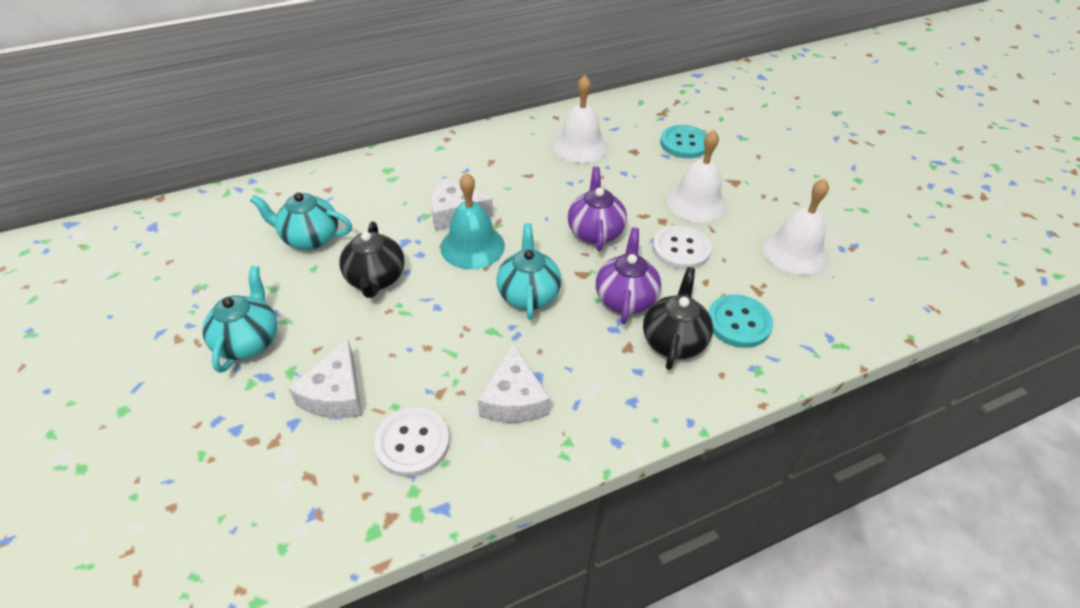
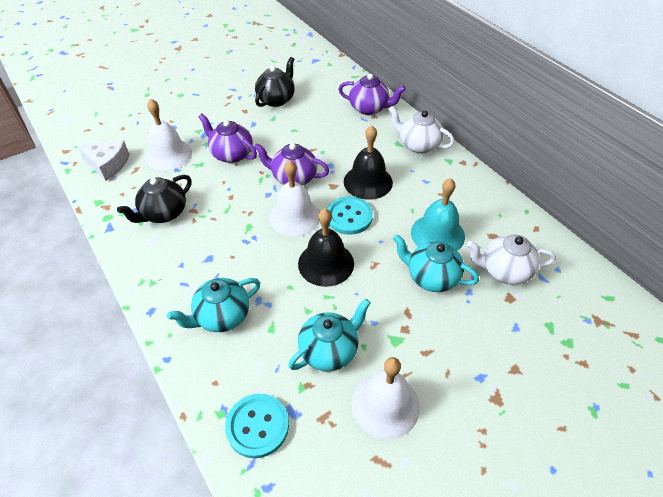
black bell: none = 0 -> [298,209,354,287] [344,125,393,200] = 2
purple teapot: [568,166,627,251] [596,228,661,324] = 2 -> [198,113,257,163] [254,143,329,186] [338,74,406,115] = 3
white button: [374,407,450,477] [652,225,712,270] = 2 -> none = 0
white cheese: [288,339,362,418] [431,178,493,231] [478,344,550,423] = 3 -> [77,140,129,181] = 1
white teapot: none = 0 -> [388,106,455,154] [467,235,556,285] = 2

